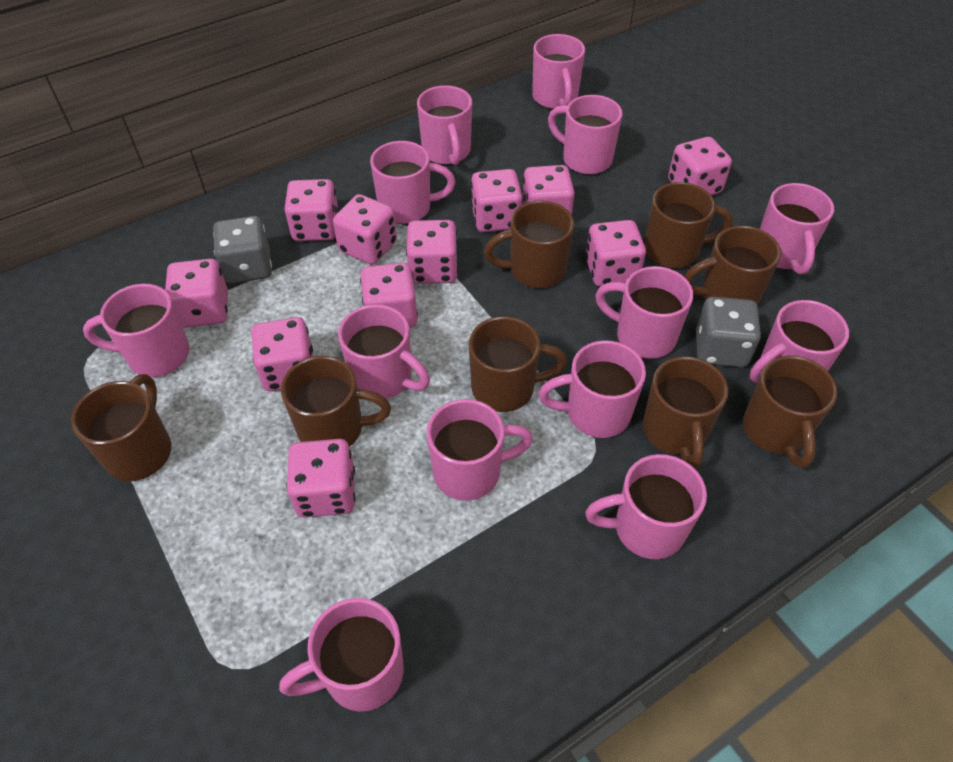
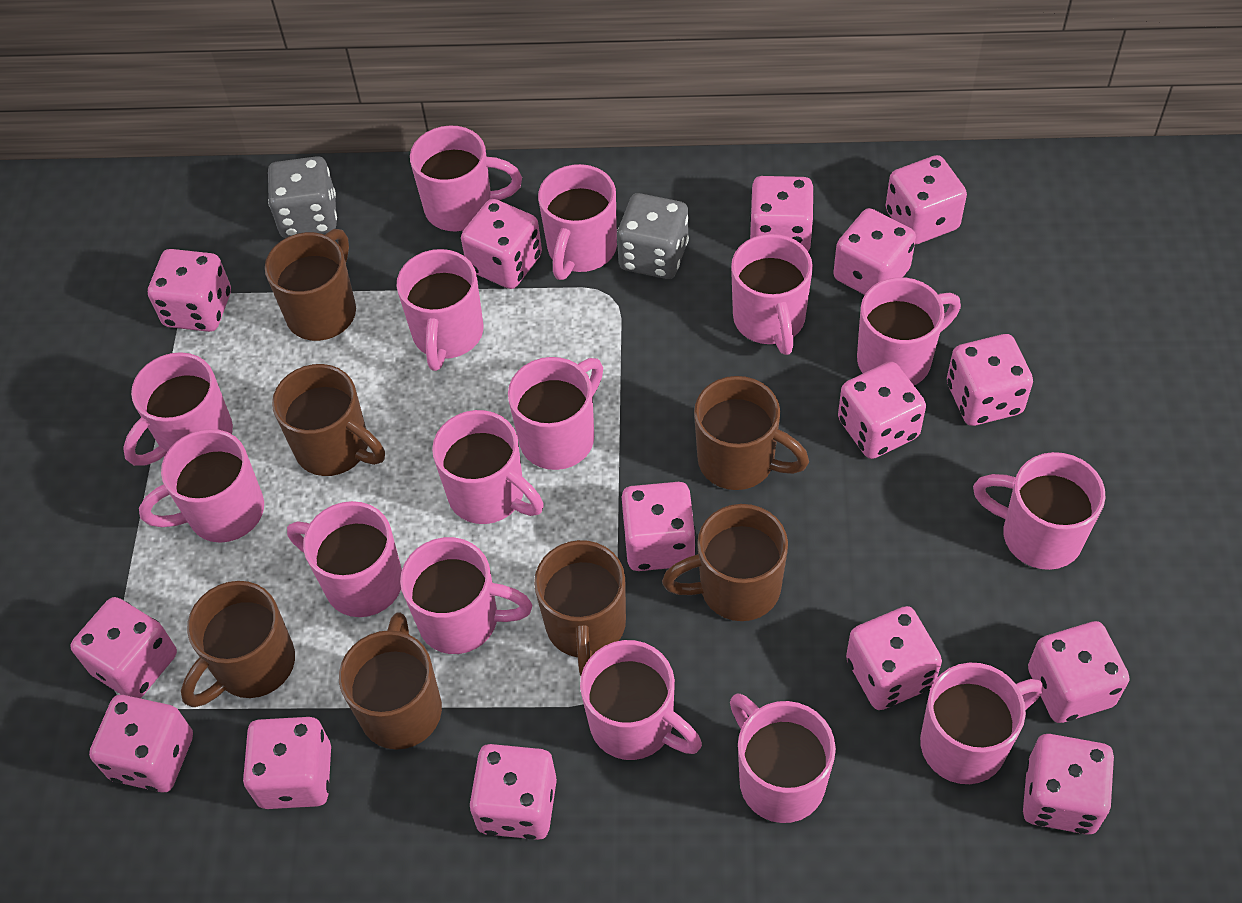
brown mug: [71,374,171,481] [281,356,391,447] [469,316,567,412] [484,201,574,288] [643,356,729,469] [644,182,733,268] [684,226,781,306] [743,356,837,468] = 8 -> [181,581,295,707] [265,229,356,341] [272,364,385,476] [339,613,442,750] [534,540,626,676] [662,504,788,621] [694,376,809,490] = 7
pink dice: [165,259,228,328] [251,317,313,391] [284,179,339,241] [286,439,355,518] [333,194,397,265] [360,263,418,328] [406,220,458,284] [471,169,523,232] [522,165,575,215] [585,220,646,286] [668,137,732,195] = 11 -> [70,597,177,698] [89,695,193,792] [148,249,231,332] [243,717,331,809] [461,199,542,289] [469,744,557,840] [622,482,696,571] [750,176,814,252] [833,208,916,295] [838,362,926,459] [846,606,942,710] [886,155,967,244] [947,334,1033,426] [1023,734,1114,835] [1028,621,1130,723] = 15
pink mug: [83,284,190,377] [279,598,404,712] [338,304,430,399] [370,141,456,224] [417,85,472,165] [427,399,533,501] [532,34,585,109] [538,340,646,438] [548,95,623,175] [585,454,707,559] [595,266,693,359] [750,300,849,383] [760,183,834,274] = 13 -> [123,352,233,466] [139,429,264,543] [287,501,402,617] [397,249,483,371] [400,537,532,654] [410,125,522,232] [432,410,544,524] [508,357,603,470] [538,164,617,280] [580,640,702,760] [730,693,836,823] [731,234,813,355] [857,277,961,385] [920,663,1043,784] [973,452,1105,570] = 15

